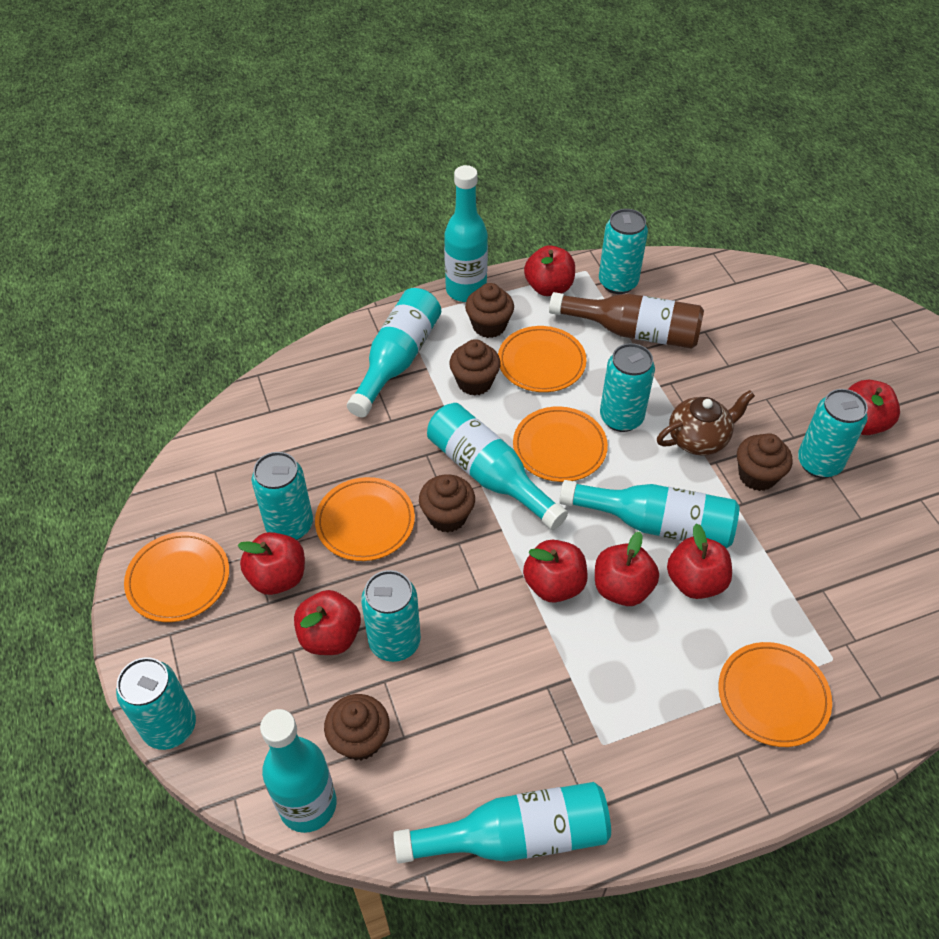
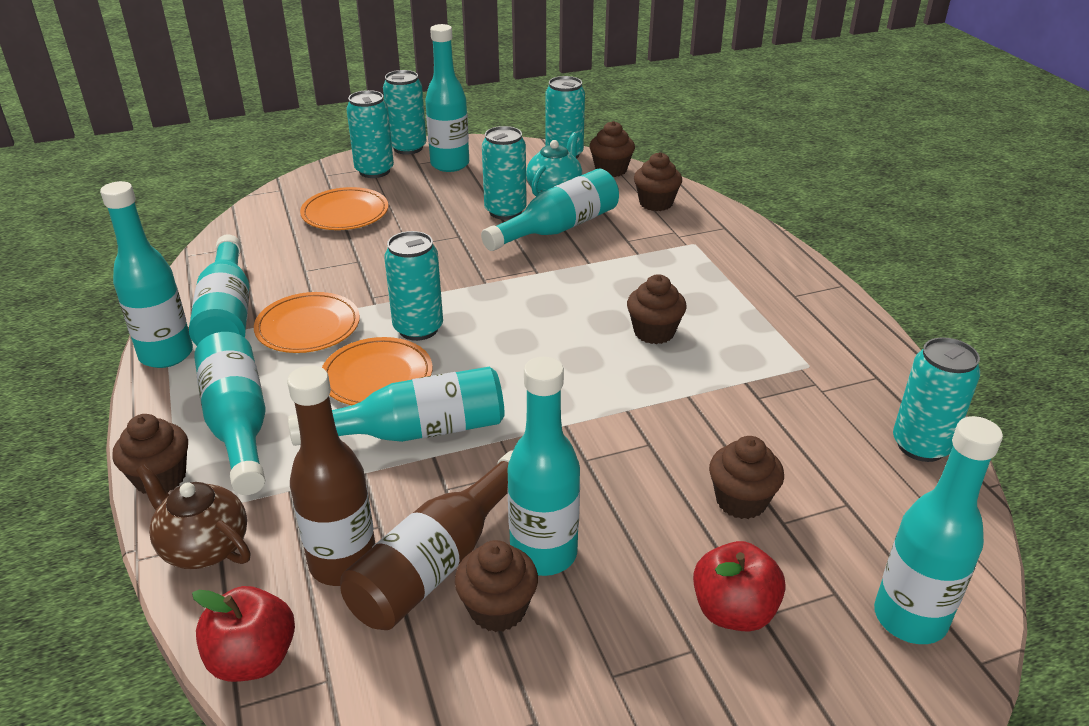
brown bottle: [549,292,704,349] = 1 -> [287,365,375,586] [341,450,513,630] = 2
brown cupcake: [324,694,390,761] [419,474,475,533] [449,339,501,395] [465,283,514,338] [737,433,793,491] = 5 -> [112,414,188,494] [455,540,538,632] [590,121,635,177] [627,274,687,344] [634,152,682,211] [709,436,784,519] = 6
orange plate: [124,532,229,622] [315,477,415,561] [498,326,587,392] [513,406,608,482] [718,642,832,747] = 5 -> [254,292,360,353] [300,187,388,230] [322,337,433,405] = 3
red apple: [238,532,305,595] [294,590,361,655] [523,540,588,603] [524,245,575,296] [595,531,659,606] [667,523,732,599] [848,380,900,435] = 7 -> [192,586,295,682] [693,541,786,632] = 2
turquoise bottle: [260,709,337,833] [347,288,441,417] [393,782,611,864] [427,403,568,530] [444,165,488,302] [559,480,739,548] = 6 -> [100,181,193,368] [189,234,249,346] [194,332,266,495] [288,367,504,446] [425,24,469,172] [481,169,619,251] [507,357,580,576] [874,416,1003,644] = 8
turquoise teapot: none = 0 -> [526,132,582,196] = 1

